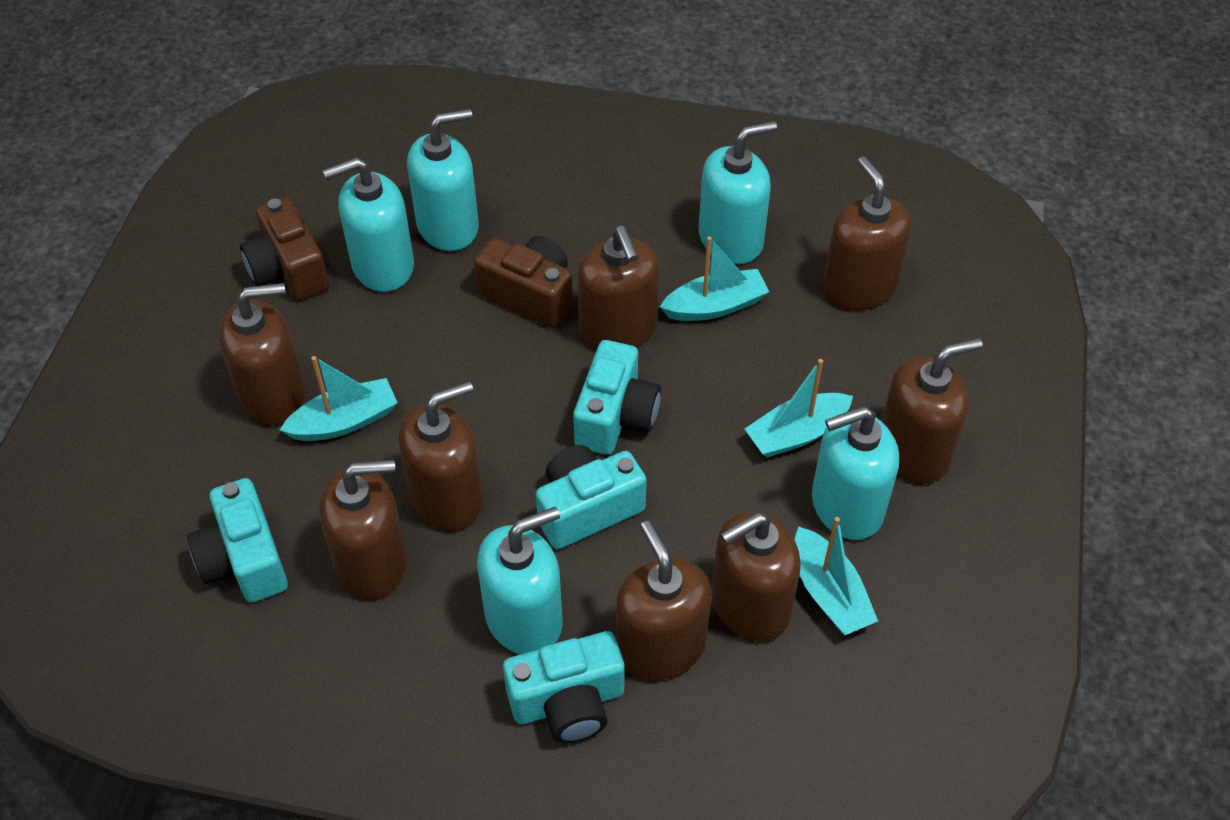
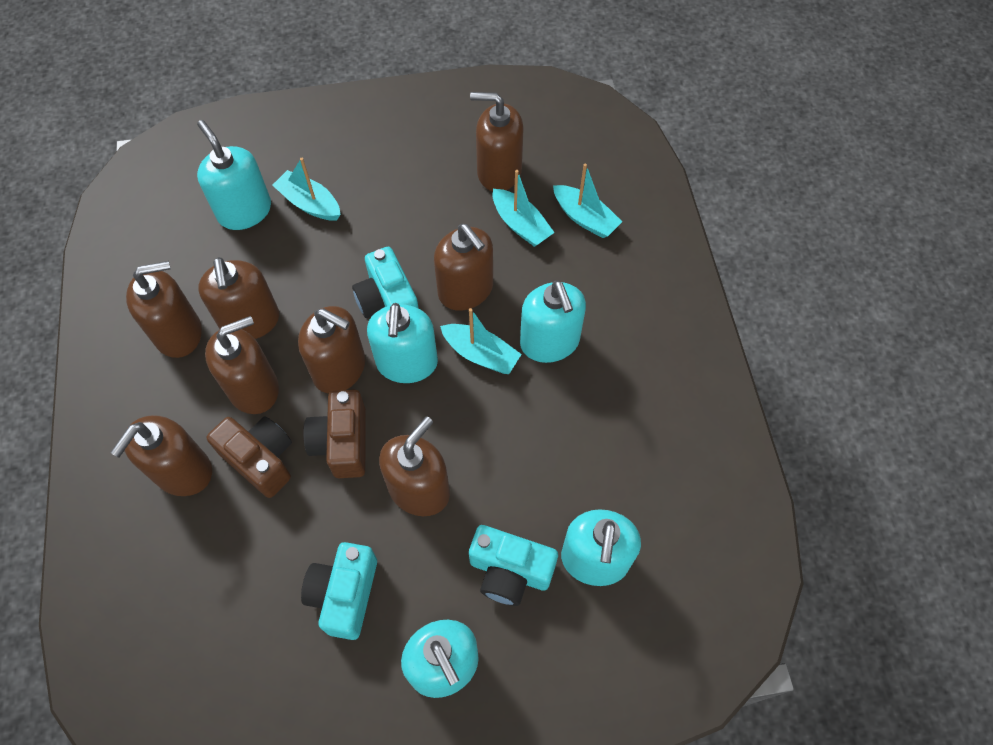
turquoise camera: [187,478,288,603] [503,631,625,743] [536,445,647,549] [573,340,661,455] = 4 -> [301,542,377,640] [352,247,419,318] [469,525,558,606] = 3

